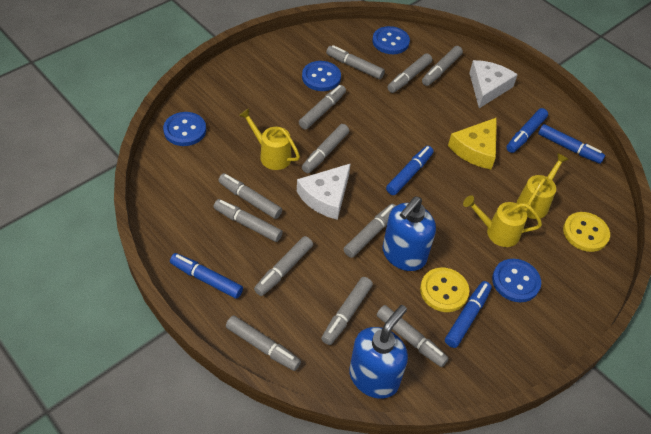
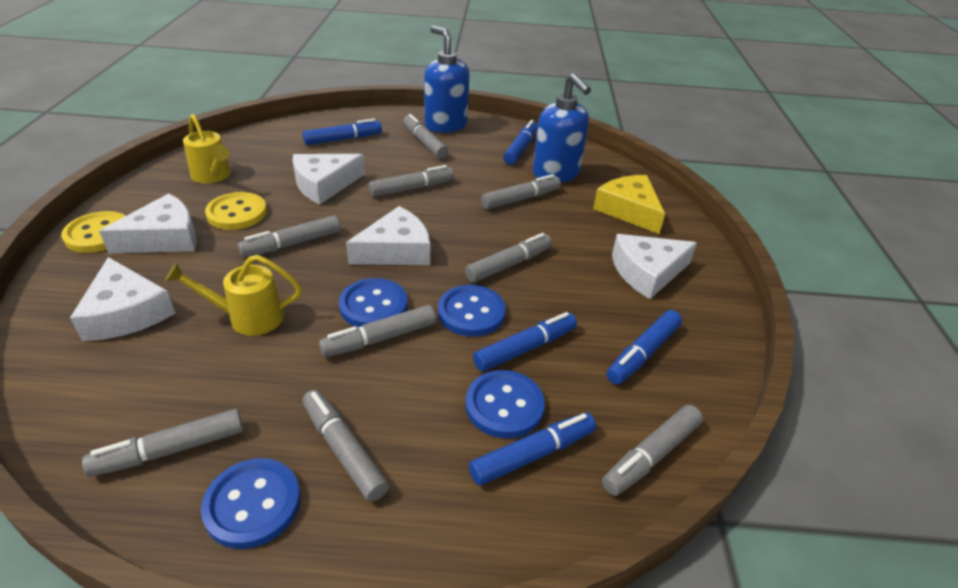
grey marker: [214,199,283,242] [218,173,282,219] [226,315,301,371] [254,236,313,296] [299,85,346,130] [302,124,349,173] [321,277,373,345] [326,45,385,79] [343,204,396,258] [377,305,449,367] [387,53,432,93] [422,46,463,86] = 12 -> [82,409,243,477] [238,215,340,257] [302,390,389,502] [319,305,436,357] [368,165,454,197] [403,114,448,159] [465,233,552,282] [481,174,561,209] [602,405,703,496] = 9
white cheese: [297,163,351,220] [470,60,518,108] = 2 -> [70,257,175,341] [99,193,197,253] [293,154,365,204] [346,206,430,265] [612,234,697,299] = 5
yellow watering can: [239,108,300,170] [463,195,542,247] [517,153,569,219] = 3 -> [165,255,301,336] [183,114,231,183] = 2

